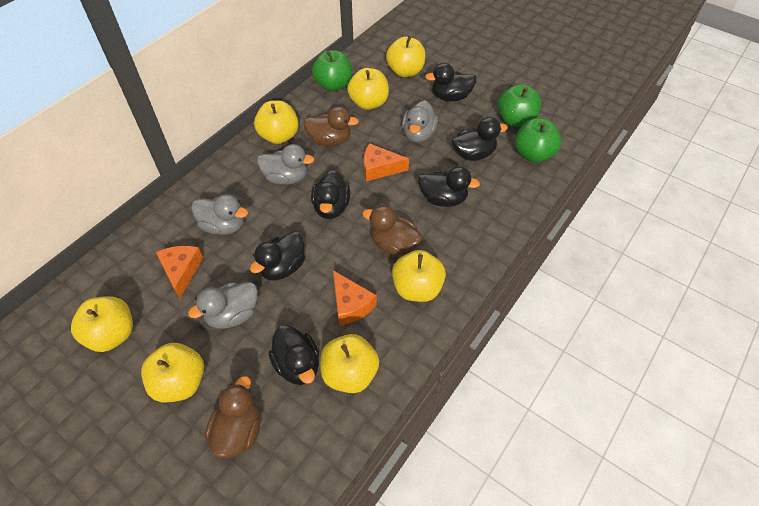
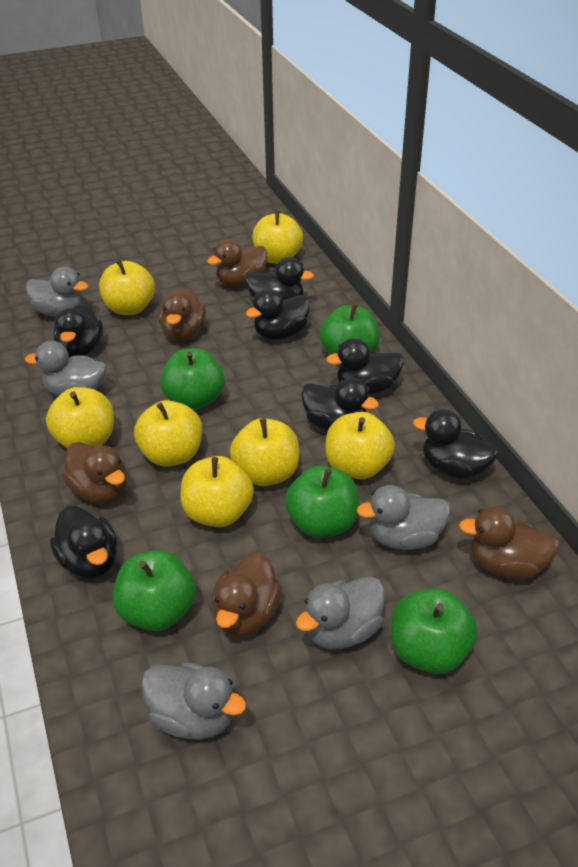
black duck: [250,232,305,280] [268,325,319,385] [311,170,351,219] [418,166,480,207] [425,63,477,101] [452,117,508,161] = 6 -> [50,506,117,578] [54,304,103,357] [245,257,314,300] [246,289,310,339] [301,377,379,431] [326,338,404,394] [413,409,499,479] = 7
brown duck: [205,376,260,458] [303,106,359,146] [362,205,422,256] = 3 -> [62,442,127,503] [159,288,206,341] [207,239,267,286] [212,553,282,637] [459,506,560,579] = 5
green apple: [312,50,352,91] [498,84,541,127] [515,118,561,162] = 3 -> [113,550,196,631] [160,348,225,410] [285,466,359,538] [320,304,379,355] [391,588,478,674] = 5
grey duck: [188,282,258,329] [191,194,248,235] [257,144,314,185] [402,100,438,143] = 4 -> [25,341,106,396] [26,267,89,317] [141,662,246,740] [296,576,385,650] [357,485,450,550] = 5
orange cheese: [156,246,203,299] [333,270,377,326] [364,143,409,181] = 3 -> none = 0

